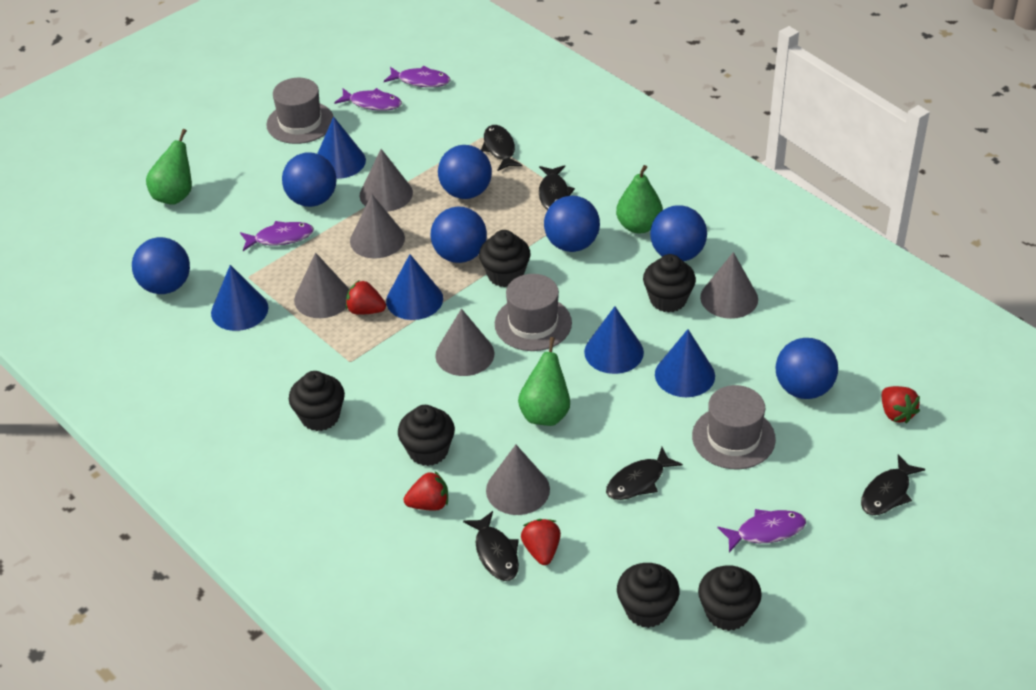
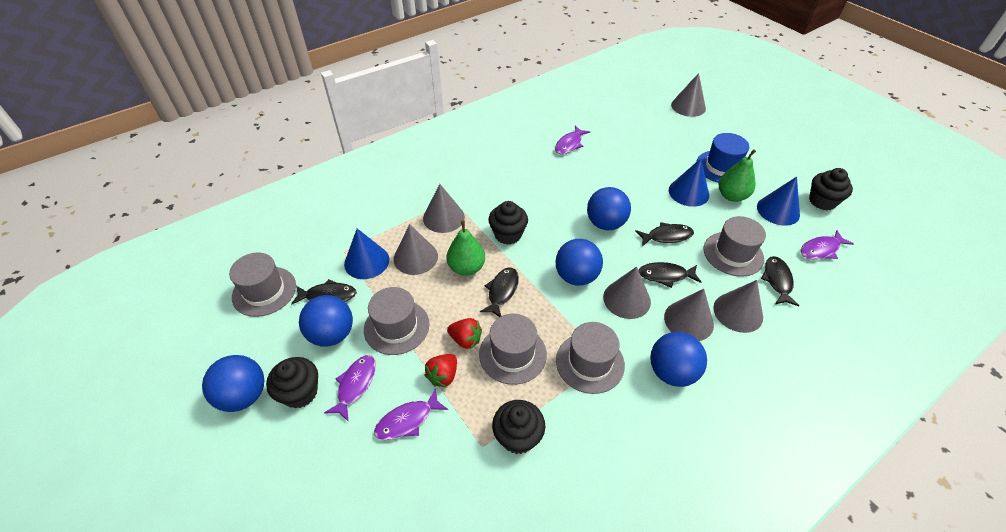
black cupcake: [289,371,345,431] [398,405,455,466] [479,230,531,287] [617,563,680,628] [643,254,696,313] [698,566,762,631] = 6 -> [266,357,318,408] [488,201,528,245] [492,400,545,454] [809,168,853,210] = 4
blue ball: [132,237,190,294] [282,153,337,207] [431,206,487,263] [438,145,492,199] [544,196,600,252] [650,205,707,261] [776,338,838,399] = 7 -> [202,355,264,412] [299,295,353,347] [555,239,603,286] [587,187,631,230] [650,332,707,387] = 5
blue cone: [211,265,268,331] [317,117,366,179] [386,254,443,320] [584,306,644,374] [655,329,715,397] = 5 -> [344,229,389,279] [669,159,709,207] [757,177,800,226] = 3
blue hat: none = 0 -> [696,133,749,183] = 1
green pear: [146,129,192,205] [518,337,570,426] [616,165,663,233] = 3 -> [447,220,485,276] [719,149,756,202] = 2
grey hat: [266,78,334,144] [495,274,572,351] [692,385,776,469] = 3 -> [229,252,296,317] [364,287,429,355] [479,314,547,385] [556,322,625,394] [704,216,766,277] = 5
red strawberry: [346,280,386,315] [404,471,448,511] [521,519,561,565] [882,386,920,424] = 4 -> [424,354,457,387] [447,318,482,349] = 2

